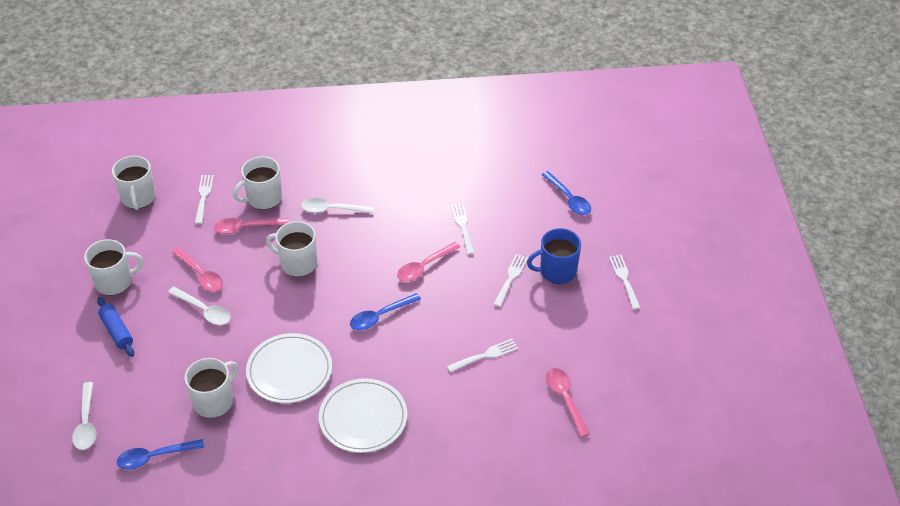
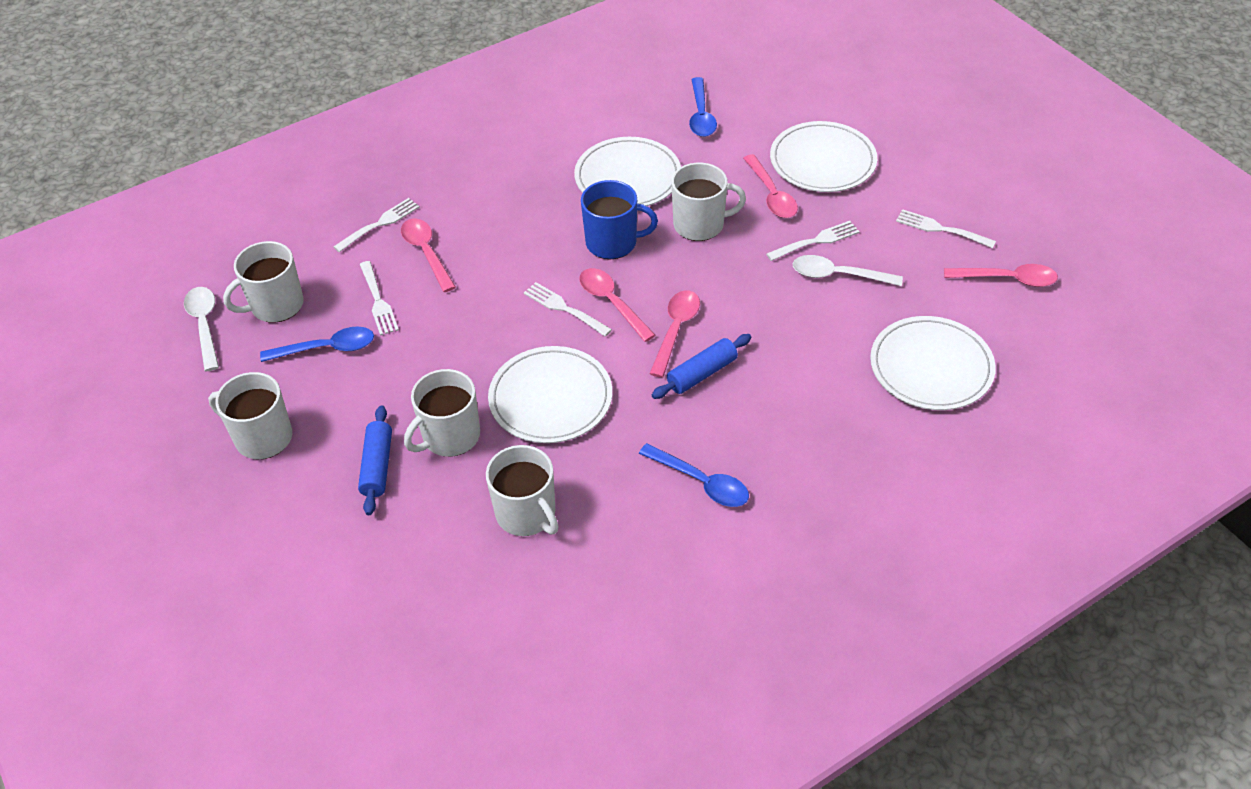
blue rolling pin: [97,297,134,357] = 1 -> [358,405,392,515] [652,334,752,399] = 2
pink spoon: [172,247,223,291] [214,218,289,234] [397,242,460,282] [546,368,590,437] = 4 -> [401,218,456,292] [579,268,656,342] [650,290,700,378] [743,154,798,218] [944,264,1058,287] = 5
white plate: [246,333,332,403] [319,378,407,453] = 2 -> [488,346,612,443] [574,137,681,206] [770,121,877,192] [870,316,996,410] = 4
white spoon: [72,382,97,450] [168,287,231,325] [301,198,374,214] = 3 -> [184,287,219,371] [792,255,903,286] = 2

